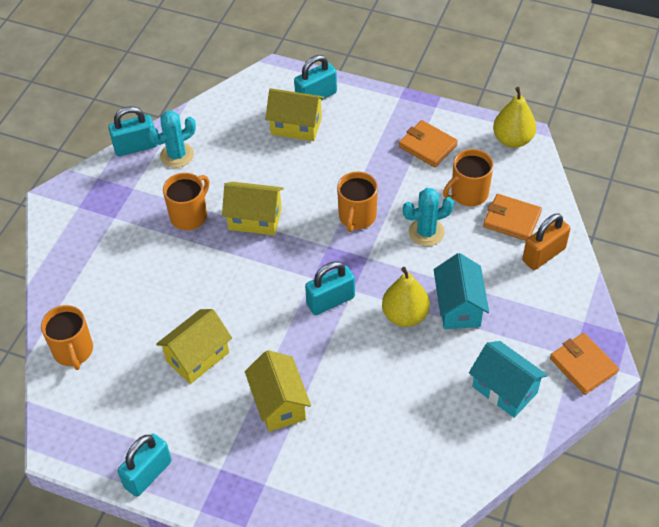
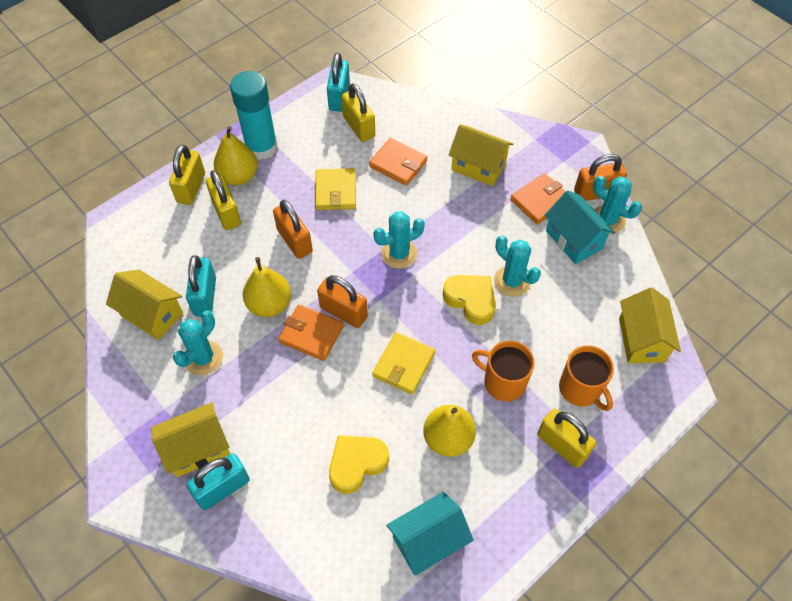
orange mug: [41,305,93,370] [163,173,209,230] [337,171,378,232] [443,149,494,206] = 4 -> [472,341,535,402] [559,346,614,411] = 2
orange padlock: [522,213,570,270] = 1 -> [273,200,313,259] [317,275,368,328] [574,154,627,201] = 3
turquoise cactus: [147,110,196,168] [403,188,454,246] = 2 -> [173,310,223,375] [373,211,425,269] [494,235,541,297] [593,176,642,234] = 4
turquoise glue stick: none = 0 -> [230,71,278,160] = 1
turquoise padlock: [108,106,157,156] [118,434,172,497] [294,55,337,100] [305,261,355,315] = 4 -> [186,255,216,316] [187,453,250,510] [327,53,350,112] = 3
yellow heart: none = 0 -> [329,435,389,494] [443,275,496,325] = 2
yellow padlock: none = 0 -> [169,145,205,205] [206,170,241,230] [341,83,375,142] [537,409,596,468] = 4
yellow pear: [382,267,430,327] [493,87,536,148] = 2 -> [214,126,258,185] [243,257,291,317] [423,405,476,457] = 3
yellow wallet: none = 0 -> [315,168,356,210] [372,332,435,395] = 2

